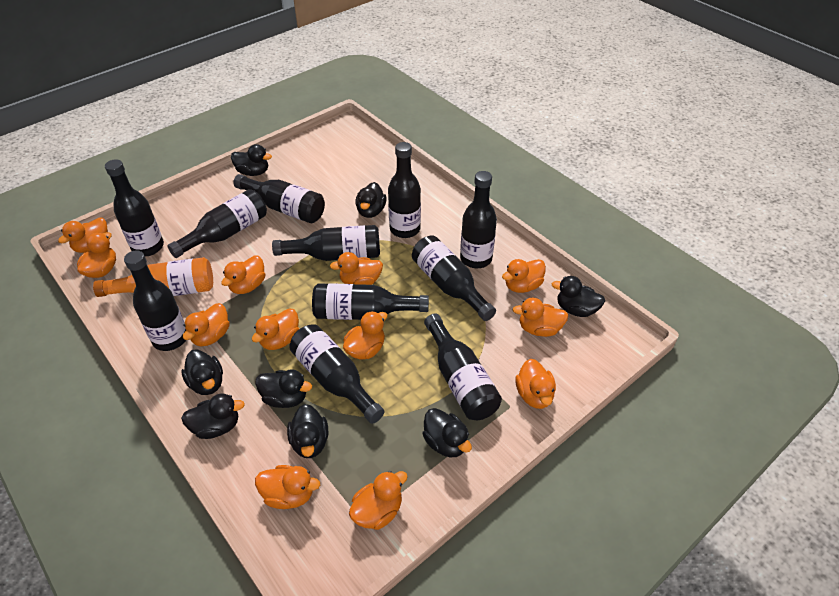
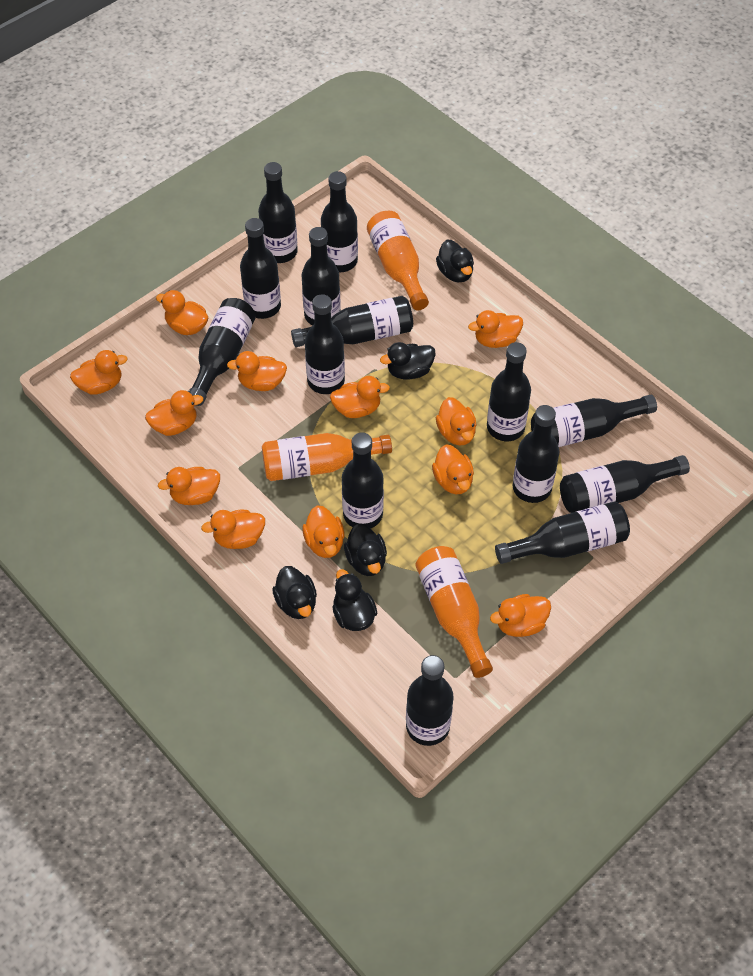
black bottle: [105,159,164,256] [124,250,186,351] [167,189,267,258] [233,174,325,223] [272,225,380,261] [289,324,385,424] [312,283,429,320] [388,142,421,238] [412,235,496,321] [424,313,502,420] [460,171,497,268] = 11 -> [189,298,256,406] [240,218,281,319] [258,162,298,263] [291,296,413,347] [302,227,341,326] [305,294,345,394] [321,171,358,272] [342,432,384,528] [406,655,454,746] [487,342,531,441] [495,501,630,564] [513,405,559,503] [531,395,657,447] [560,455,690,513] = 14
black duck: [181,349,223,395] [181,393,245,439] [231,144,272,176] [255,369,312,408] [287,404,328,458] [355,182,387,218] [422,408,472,457] [551,276,605,317] = 8 -> [272,566,317,619] [333,569,378,631] [344,523,387,576] [380,342,436,380] [436,240,474,283] = 5
orange bottle: [93,257,213,297] = 1 -> [262,433,392,481] [367,211,429,311] [415,546,493,678] = 3

